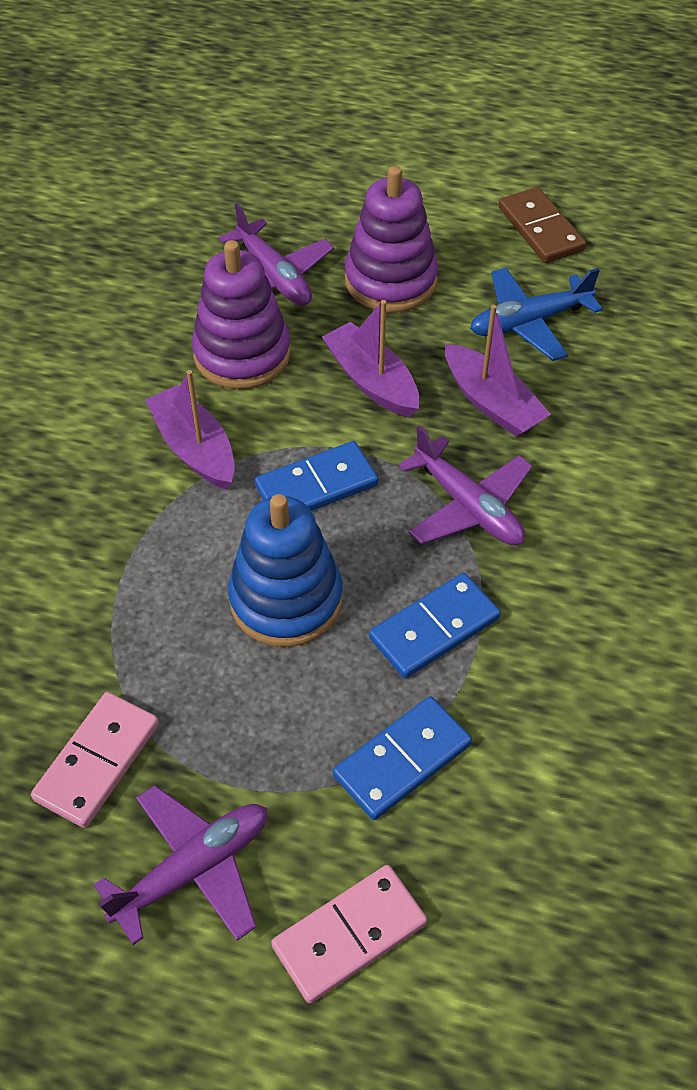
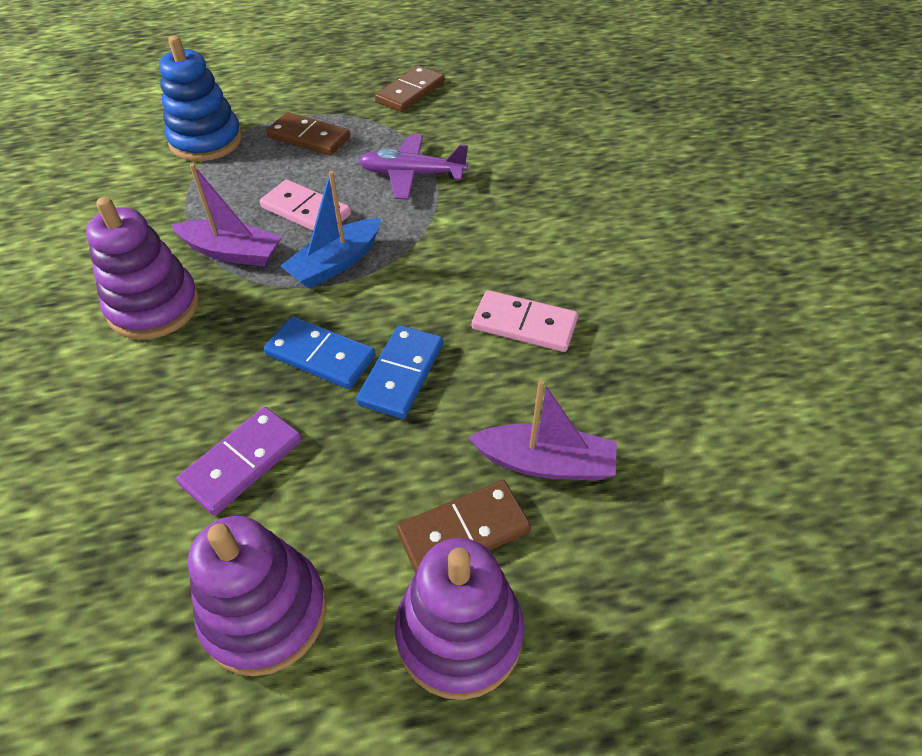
blue boat: none = 0 -> [281,171,381,289] = 1
blue domino: [255,441,378,511] [333,696,472,820] [369,573,501,678] = 3 -> [264,316,376,389] [356,325,443,419] = 2
blue plane: [470,268,603,361] = 1 -> none = 0
brown domino: [499,187,586,263] = 1 -> [266,112,350,156] [375,65,445,112] [396,480,531,573] = 3
purple boat: [145,370,235,489] [322,300,420,417] [445,305,551,437] = 3 -> [171,164,282,266] [468,380,617,481] = 2
purple domino: none = 0 -> [176,407,302,516] = 1
purple plane: [93,785,267,945] [219,203,334,306] [398,425,532,545] = 3 -> [359,134,468,200] = 1
purple stacking toy: [192,240,291,389] [345,166,438,312] = 2 -> [86,197,200,340] [188,516,327,676] [395,538,524,700] = 3

